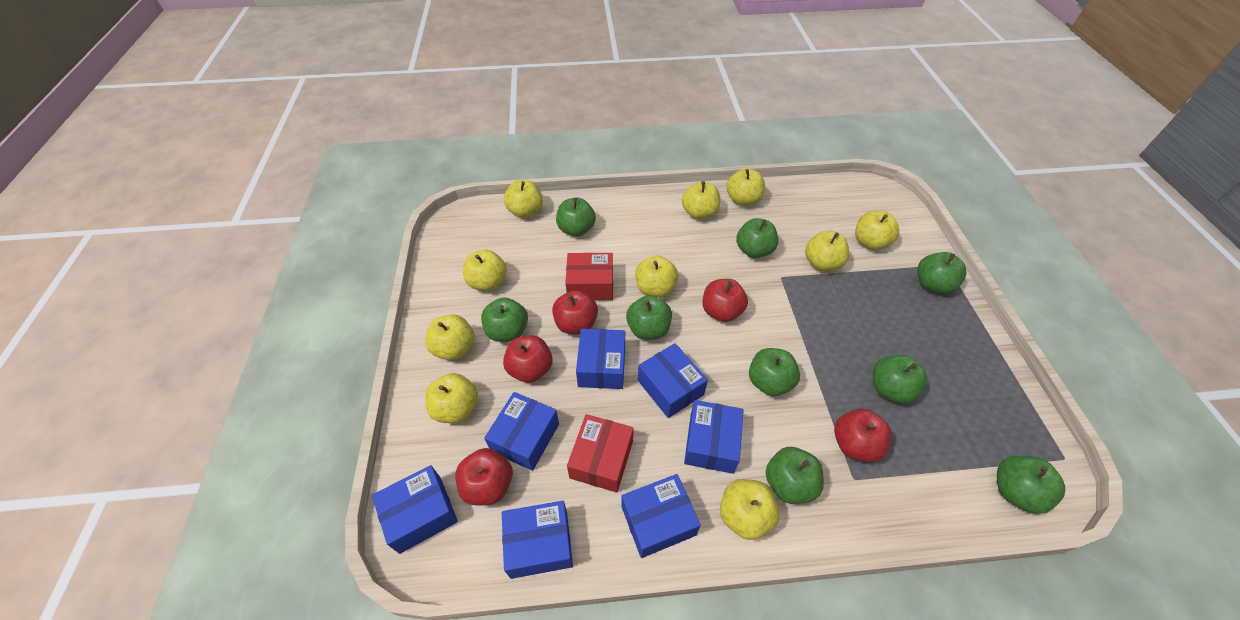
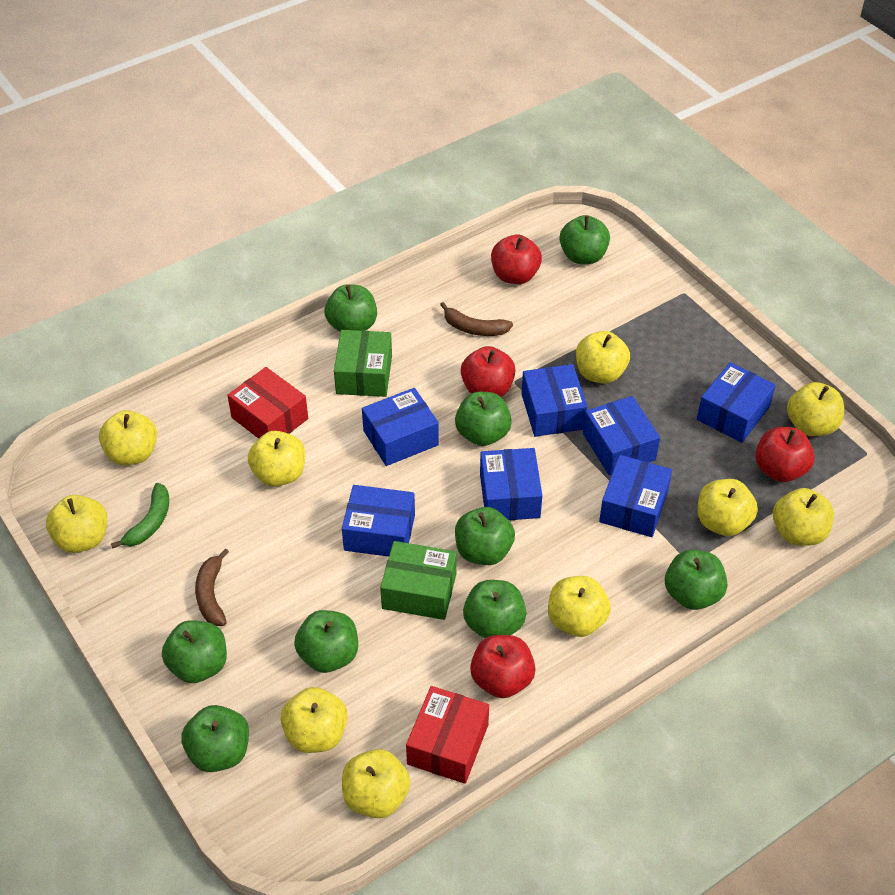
brown banana: none = 0 -> [195,549,229,626] [440,302,513,336] = 2
green banana: none = 0 -> [111,483,169,549] = 1
green box: none = 0 -> [334,330,392,397] [380,541,457,620] = 2
red apple: [455,448,513,505] [503,335,553,383] [552,290,598,334] [702,279,748,322] [834,409,892,462] = 5 -> [461,346,516,397] [470,635,536,698] [491,235,542,284] [755,427,815,482] = 4

